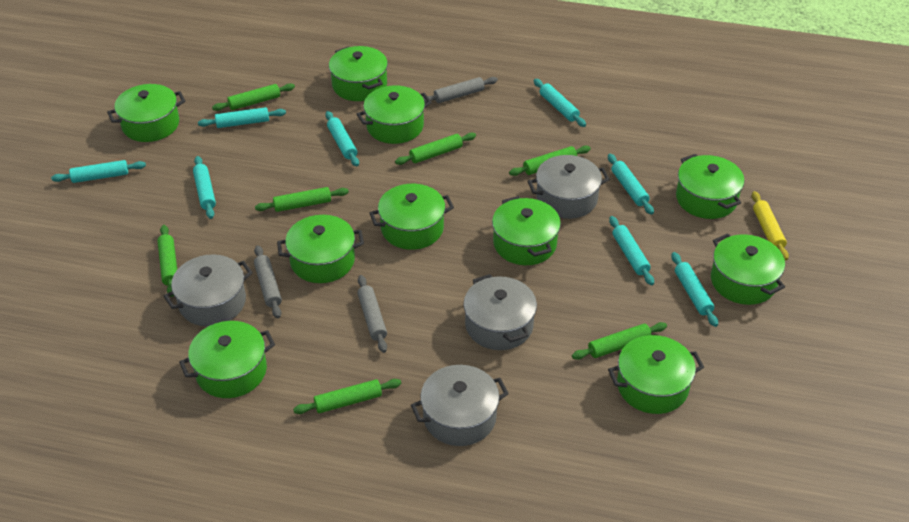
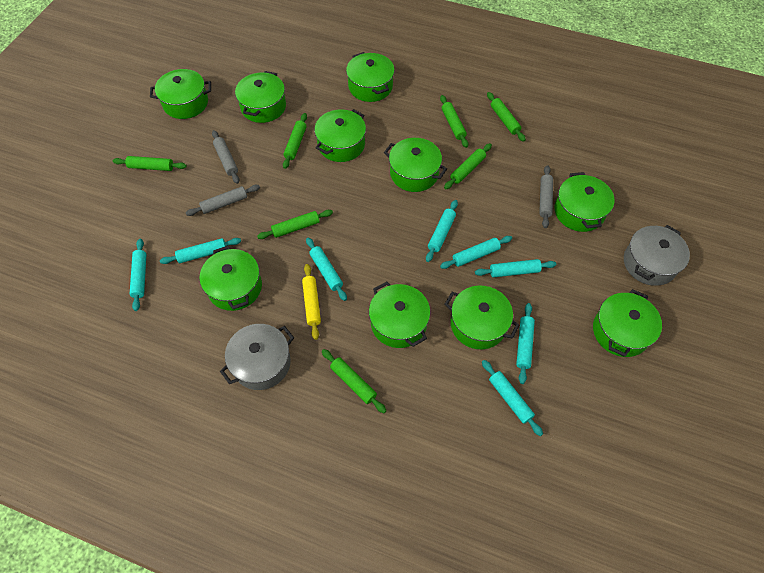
grey pot: [164,254,253,326] [411,365,509,446] [463,274,537,350] [528,155,610,219] = 4 -> [220,324,294,390] [624,225,690,286] = 2

